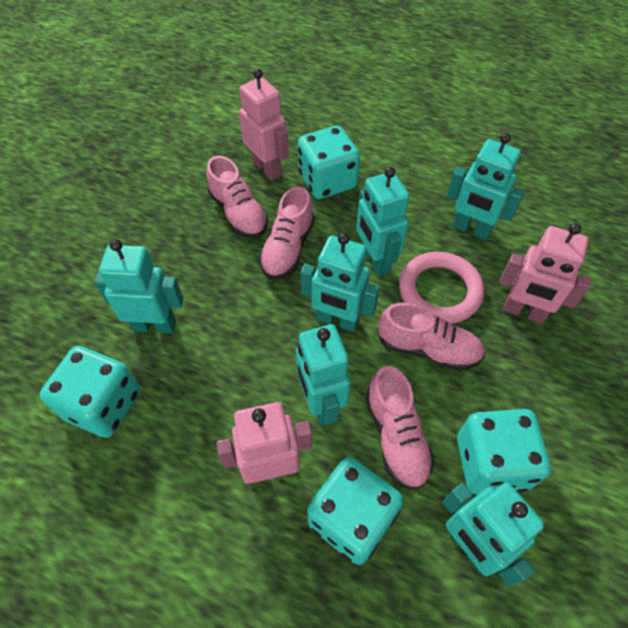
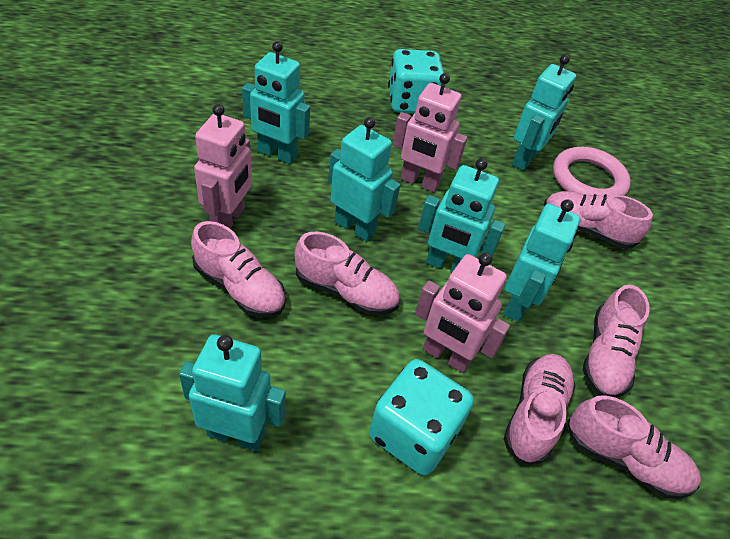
pink shoe: [206,156,268,238] [259,187,315,279] [365,366,435,490] [377,303,485,371] = 4 -> [191,221,286,317] [294,232,400,315] [504,354,575,464] [544,191,653,249] [567,395,701,499] [583,285,650,398] = 6
turquoise dice: [40,346,140,438] [298,126,360,199] [307,457,403,565] [457,409,551,495] = 4 -> [369,359,474,476] [388,49,444,113] = 2

